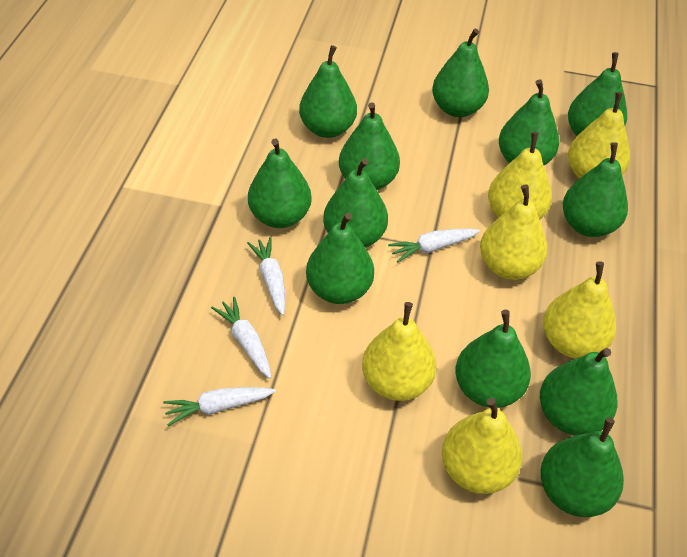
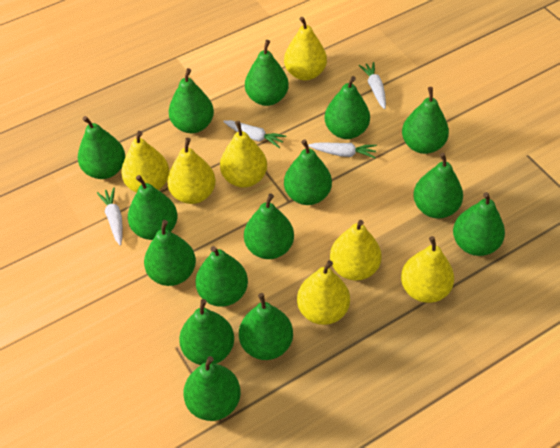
green pear: [248,139,312,228] [299,45,357,138] [306,213,374,304] [323,158,388,248] [339,102,400,190] [432,29,489,117] [455,310,531,408] [499,79,559,165] [540,348,618,436] [540,417,624,517] [563,142,628,237] [568,52,627,136] = 12 -> [78,116,125,179] [128,175,178,240] [144,220,196,286] [169,68,214,133] [179,299,234,365] [183,356,241,421] [195,246,248,307] [239,293,293,360] [244,193,294,259] [245,40,289,106] [284,139,332,205] [325,76,370,139] [402,87,449,154] [413,153,463,219] [453,192,505,256] = 15
yellow pear: [362,302,436,401] [442,398,522,494] [480,184,547,280] [488,132,552,220] [543,261,616,359] [568,92,630,179] = 6 -> [121,131,169,193] [167,138,216,204] [220,121,267,188] [284,17,327,81] [297,260,350,325] [330,220,382,281] [401,236,454,303] = 7

